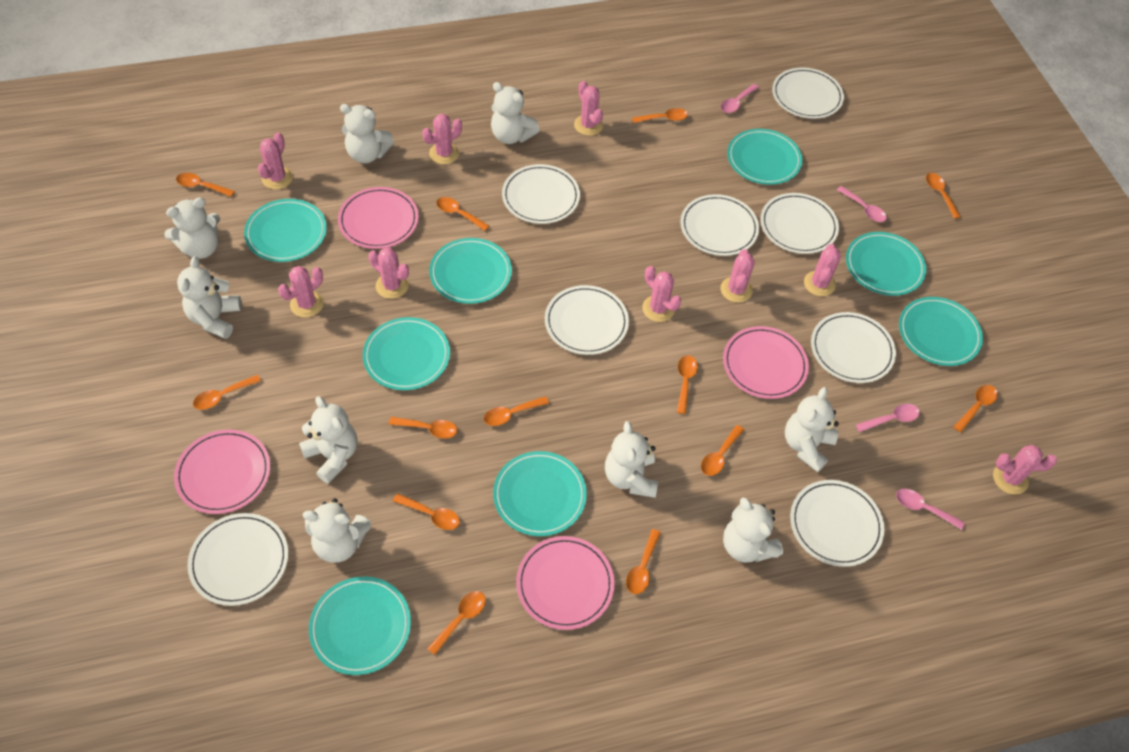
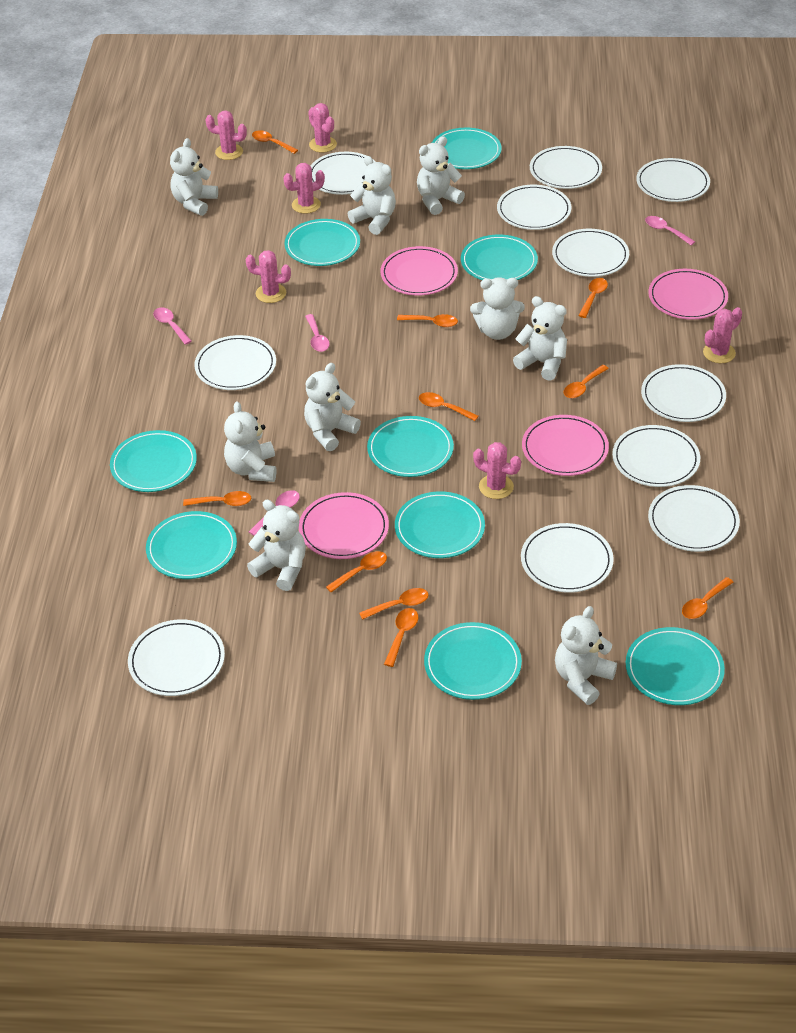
orange spoon: [176,173,235,197] [193,375,261,410] [389,417,457,439] [393,493,460,530] [427,591,486,655] [436,197,489,231] [484,396,549,426] [626,529,661,594] [632,108,688,123] [677,355,698,414] [701,425,744,476] [926,173,961,219] [954,385,998,432] = 13 -> [183,491,251,506] [252,130,298,154] [326,551,387,592] [359,588,429,620] [384,608,418,667] [397,314,458,327] [419,392,478,421] [564,365,609,398] [578,278,608,318] [682,577,733,619] = 10
pink cactus: [258,132,293,189] [278,266,324,318] [368,248,409,299] [422,114,462,164] [574,81,603,136] [642,266,681,322] [721,249,755,303] [804,244,841,297] [993,445,1057,494] = 9 -> [205,111,247,160] [246,250,291,303] [283,163,325,214] [308,103,337,153] [473,442,521,499] [703,307,742,363] = 6
turquoise plate: [244,199,327,262] [309,576,411,675] [363,317,450,390] [429,238,512,304] [493,451,587,536] [727,129,802,185] [846,232,926,296] [899,297,983,366] = 8 -> [110,430,197,492] [146,511,237,579] [285,219,360,266] [367,416,454,477] [395,491,485,558] [424,622,522,700] [432,128,502,169] [461,235,538,280] [626,627,725,705] = 9
white plate: [187,513,288,606] [502,164,580,224] [545,285,629,355] [680,194,759,256] [760,193,839,254] [772,67,844,119] [790,480,884,567] [811,312,896,383] = 8 -> [128,619,225,696] [194,335,276,390] [310,152,375,195] [497,185,571,230] [521,523,614,593] [530,146,602,189] [552,229,629,277] [612,425,700,487] [636,158,710,202] [641,364,726,422] [648,485,740,552] = 11

